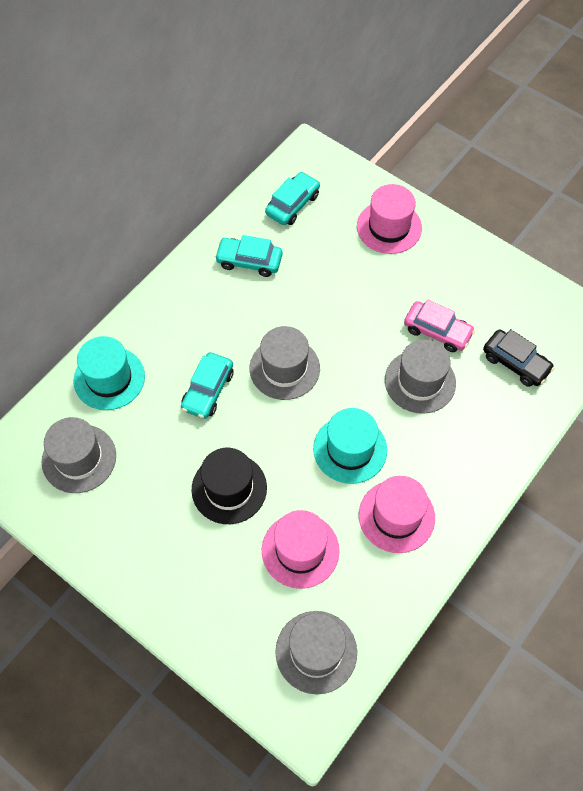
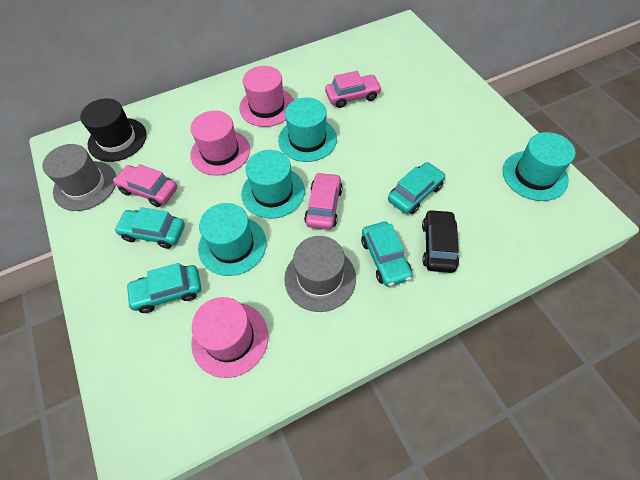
grey hat: [41,417,116,493] [250,326,320,400] [275,611,357,694] [385,339,456,414] = 4 -> [42,144,116,211] [284,236,356,312] = 2
pink car: [404,299,475,352] = 1 -> [113,164,177,207] [304,172,343,230] [325,71,382,108] = 3
turquoise car: [181,352,234,419] [215,235,282,277] [265,172,320,225] = 3 -> [114,207,185,249] [126,263,201,313] [361,221,412,287] [388,162,445,214] = 4
turquoise hat: [74,336,145,410] [313,408,387,484] = 2 -> [198,203,267,276] [241,150,305,219] [278,98,337,162] [503,132,575,201] = 4

